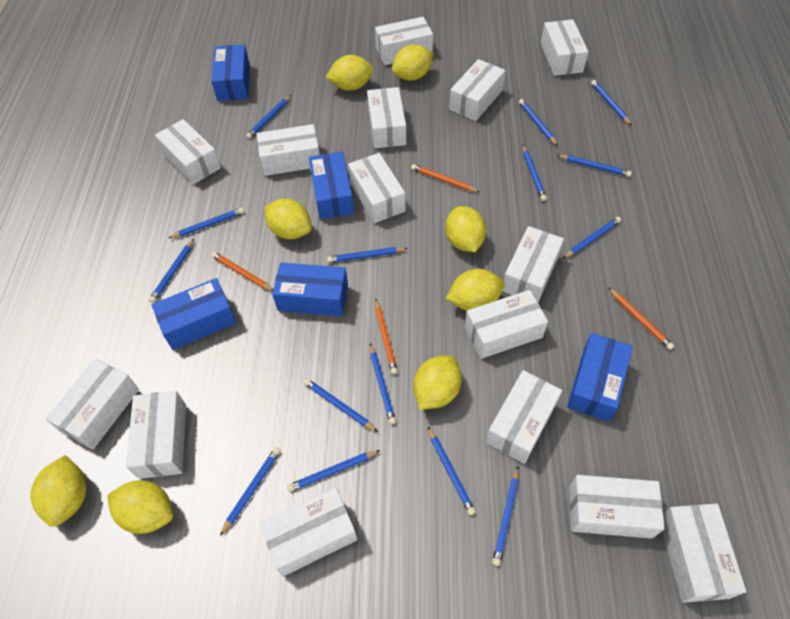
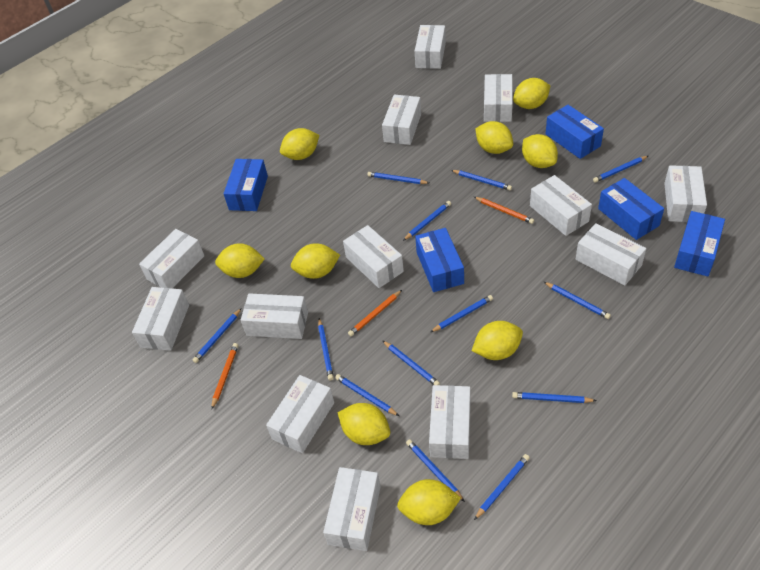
blue pencil: [149,239,194,303] [169,208,244,238] [220,447,281,536] [246,95,291,139] [287,450,380,492] [304,378,378,432] [327,247,408,263] [370,343,396,424] [428,427,476,515] [492,466,519,566] [519,99,558,146] [523,145,547,201] [557,155,632,177] [563,217,621,259] [591,80,632,126] = 15 -> [192,309,241,363] [318,318,334,381] [335,374,399,416] [367,172,429,184] [382,340,440,385] [403,201,451,241] [406,439,465,502] [431,295,493,332] [451,170,512,190] [474,454,530,520] [512,392,596,403] [544,282,611,319] [593,156,648,182] = 13
orange pencil: [211,252,273,291] [375,299,398,374] [411,164,480,192] [608,287,674,350] = 4 -> [211,343,238,410] [348,290,402,336] [474,197,534,224] = 3
white box: [46,359,139,449] [126,391,186,479] [155,119,221,185] [257,124,320,176] [260,488,358,576] [348,153,406,223] [367,87,406,148] [375,17,433,65] [449,59,506,121] [465,290,548,359] [486,370,562,464] [503,226,564,303] [541,19,588,76] [569,475,665,539] [662,504,746,603] = 15 -> [132,287,189,351] [139,229,204,288] [241,293,308,339] [266,375,334,453] [323,467,381,551] [343,225,404,288] [382,95,421,145] [415,25,446,69] [429,385,470,459] [484,74,513,122] [530,175,592,236] [576,223,646,286] [664,165,707,222] = 13
yellow lemon: [30,455,87,527] [107,480,173,534] [264,199,311,239] [326,55,373,91] [392,44,433,81] [413,356,462,410] [445,206,486,252] [446,269,504,311] = 8 -> [215,243,265,278] [280,128,319,160] [291,243,340,279] [338,403,390,445] [397,479,461,525] [472,321,523,360] [475,121,513,154] [513,78,550,109] [522,134,558,168] = 9

